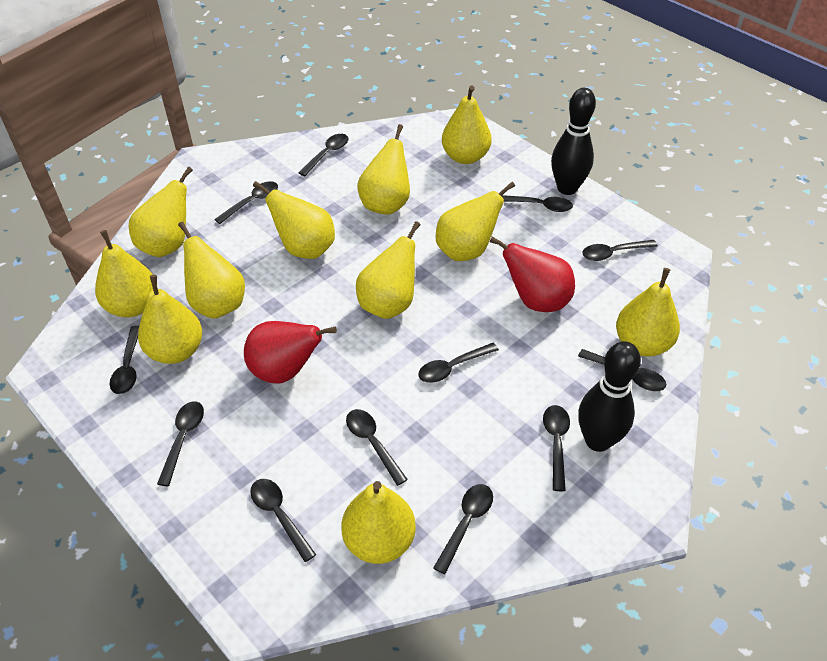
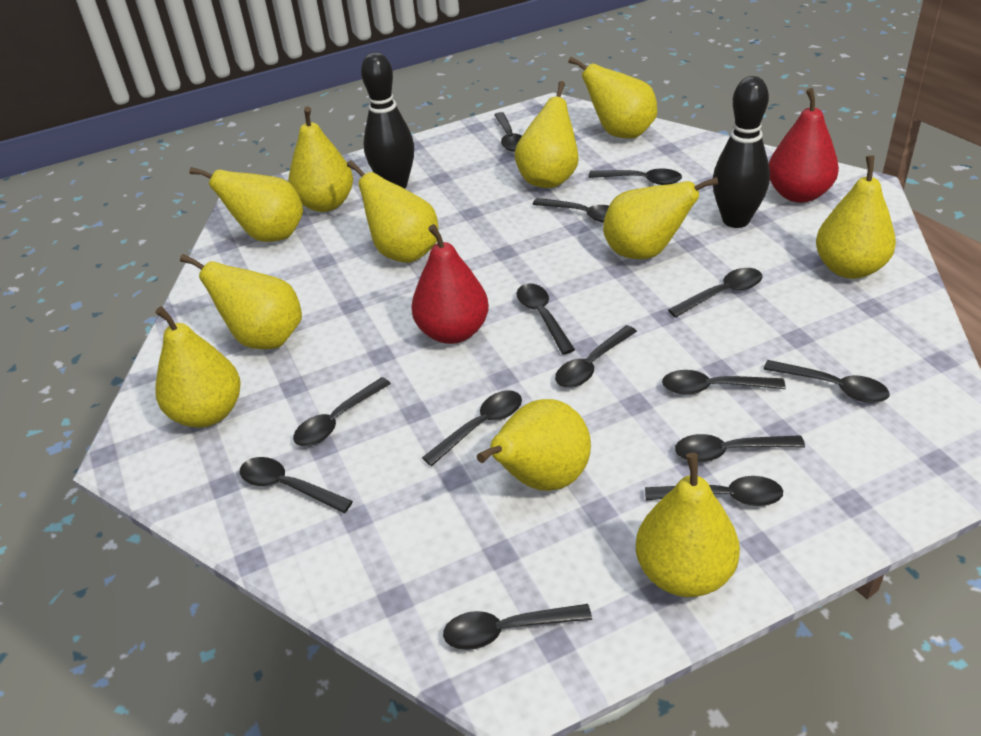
black spoon: [110,326,139,394] [157,401,204,486] [214,181,278,224] [250,479,316,562] [299,134,348,176] [346,409,408,486] [418,343,499,383] [433,484,493,574] [502,195,573,212] [543,405,570,491] [578,349,666,391] [582,240,658,261] = 12 -> [240,457,353,513] [293,377,391,446] [422,390,522,466] [443,604,592,650] [494,112,522,152] [517,283,575,355] [532,198,609,223] [555,325,637,388] [589,169,682,185] [645,476,783,506] [662,370,786,395] [668,268,762,318] [675,434,805,462] [764,360,889,403] = 14

